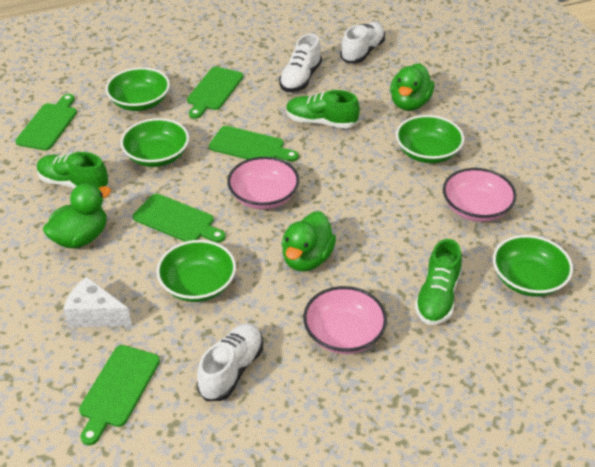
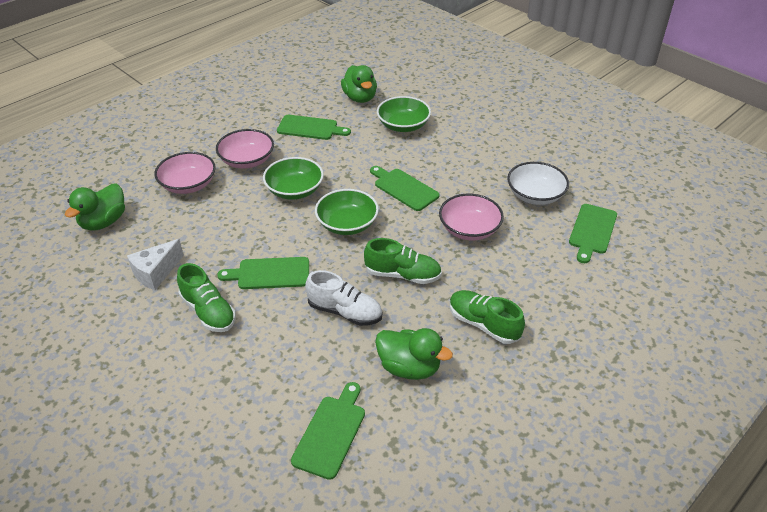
green bowl: [106,67,170,111] [120,118,189,167] [156,240,236,302] [396,115,464,163] [493,235,573,297] = 5 -> [263,157,324,200] [315,189,379,235] [377,96,431,132] = 3
white bowl: none = 0 -> [507,162,569,205] = 1
white shoe: [197,323,263,401] [279,34,322,92] [340,22,385,63] = 3 -> [305,270,382,326] = 1

